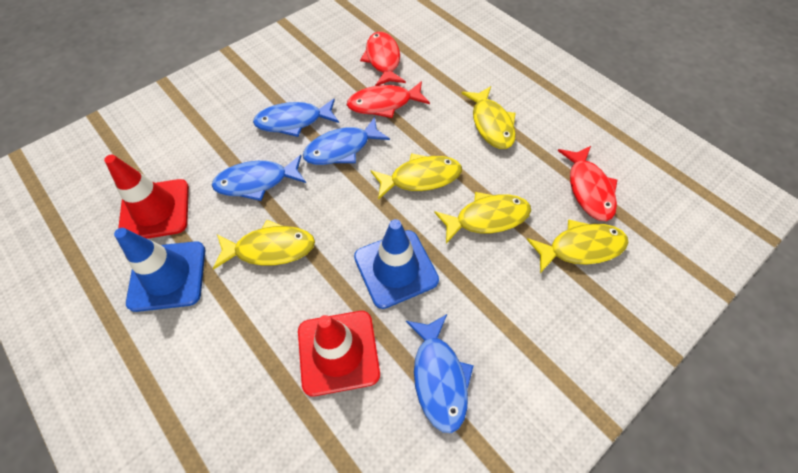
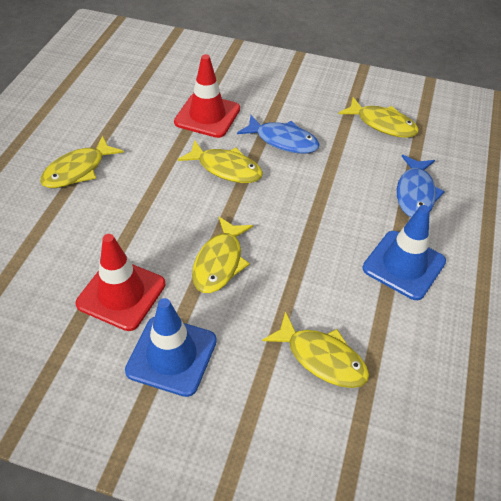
blue fish: [212,155,306,201] [253,98,339,137] [303,117,390,165] [406,314,474,433] = 4 -> [237,115,320,154] [397,155,445,217] = 2
red fish: [347,81,430,118] [360,32,406,86] [558,146,617,221] = 3 -> none = 0

